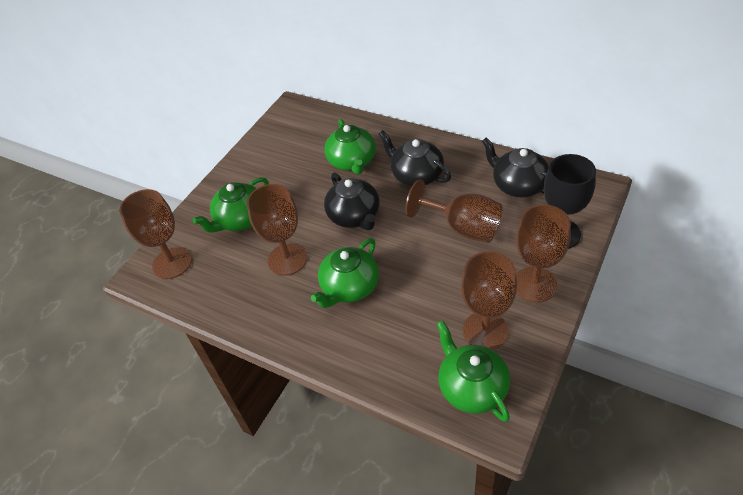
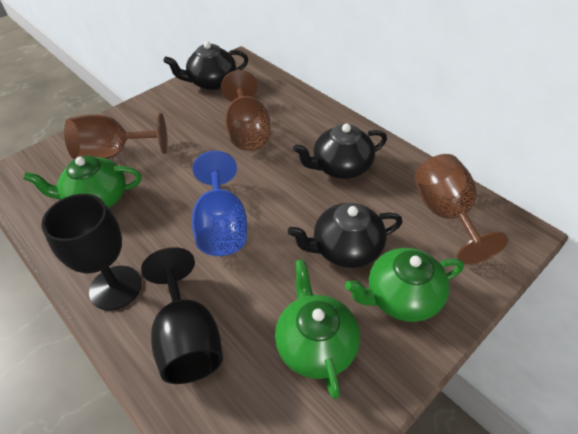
black goblet: [544,154,596,249] = 1 -> [41,194,142,311] [141,247,223,384] = 2
blue goblet: none = 0 -> [192,151,247,256] = 1
brown goblet: [119,189,192,279] [247,184,307,276] [405,180,502,243] [461,251,517,350] [516,204,571,302] = 5 -> [64,113,168,159] [221,70,271,151] [415,154,508,265] = 3
green teapot: [193,177,269,233] [311,238,379,308] [324,119,376,174] [437,320,510,422] = 4 -> [23,156,141,208] [275,259,360,399] [345,248,464,322] = 3

